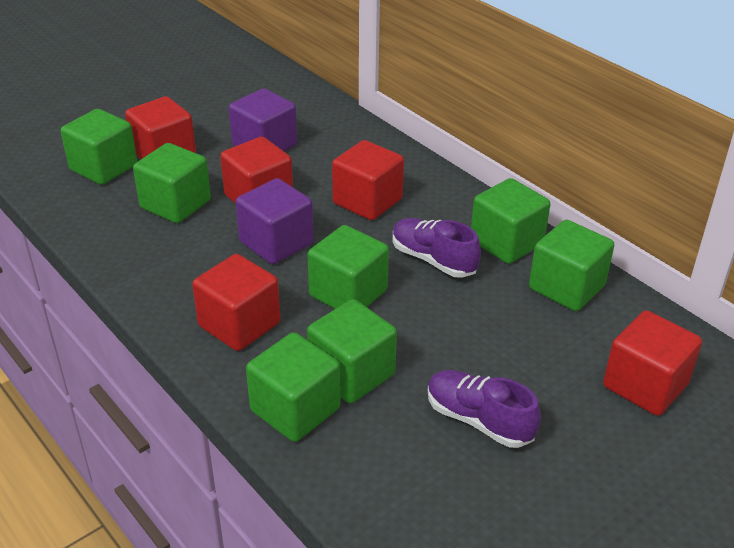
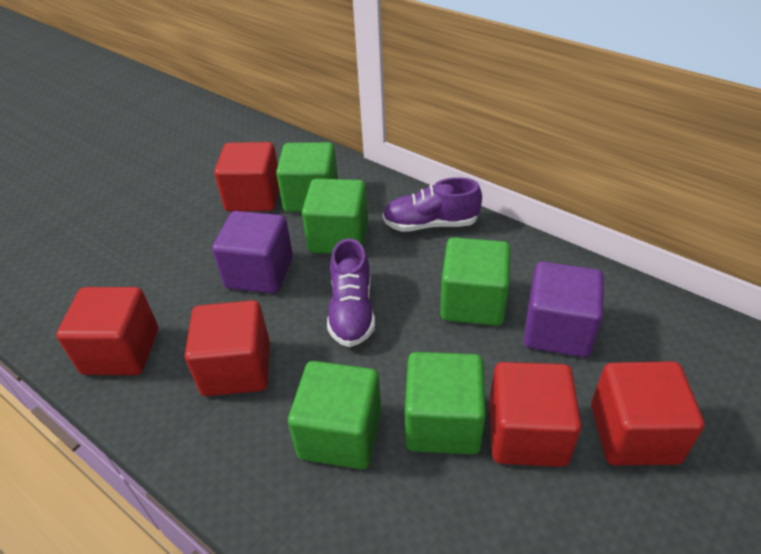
green cube: [61,109,137,185] [133,143,211,223] [246,332,341,442] [307,299,397,403] [308,225,389,309] [471,178,550,264] [529,220,615,311] = 7 -> [276,142,338,212] [288,361,381,469] [302,179,368,254] [405,352,486,454] [440,237,511,326] = 5

